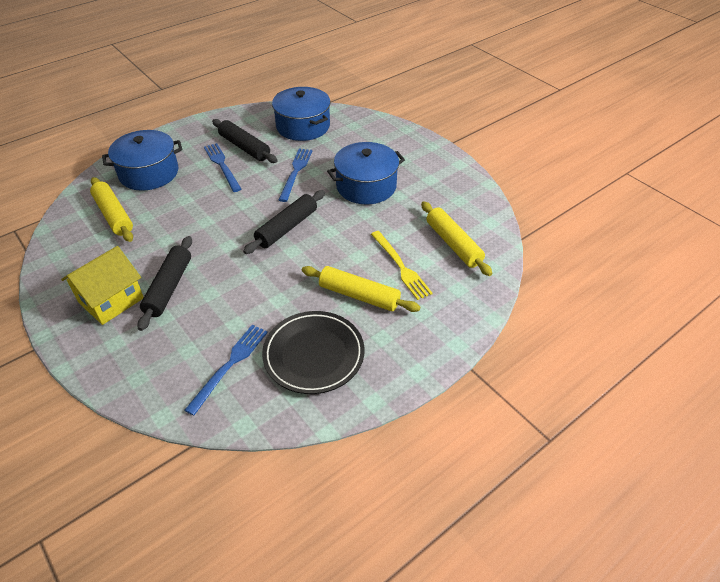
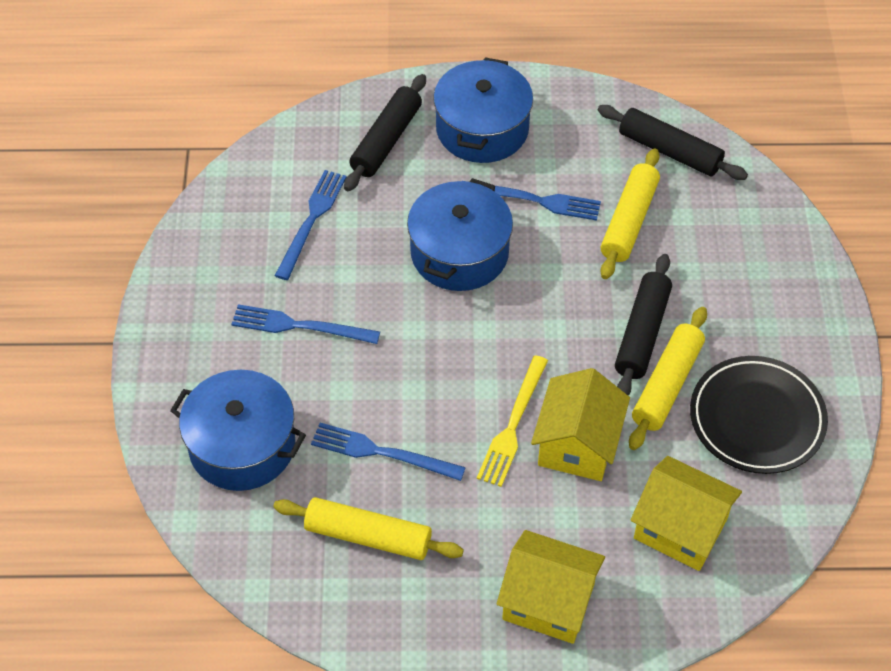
blue fork: [184,325,268,416] [204,143,242,192] [279,148,312,202] = 3 -> [231,304,380,344] [275,170,346,280] [311,423,466,481] [464,181,601,221] = 4
yellow house: [61,246,144,325] = 1 -> [496,530,605,644] [531,368,630,481] [631,456,742,571] = 3

